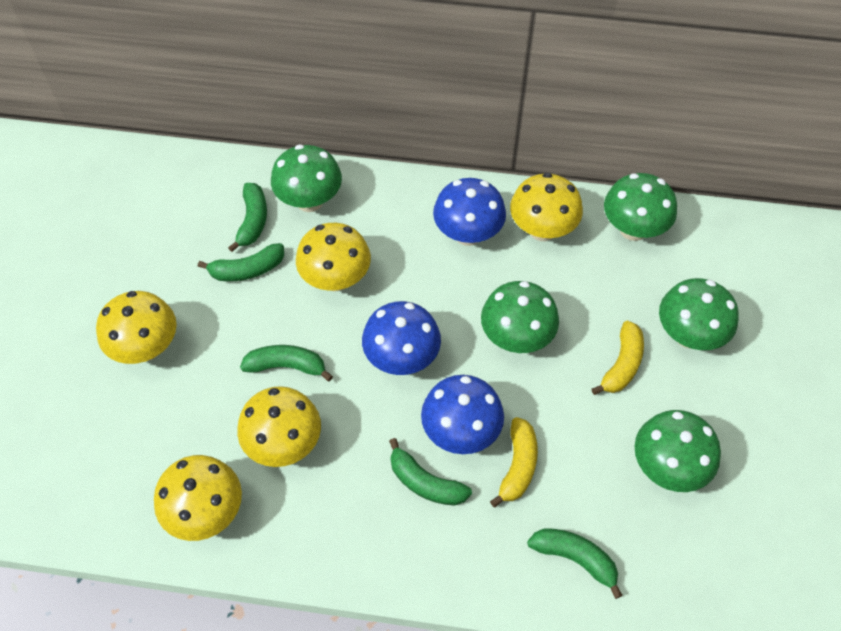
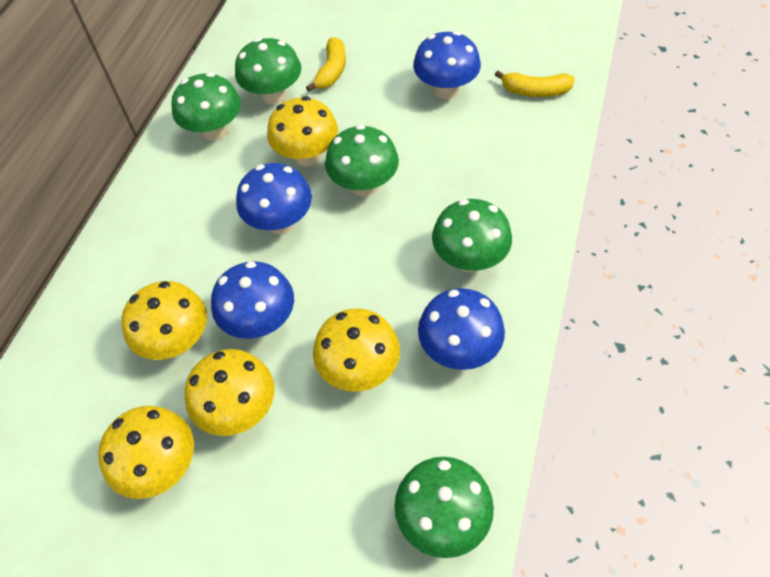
blue mushroom: [362,301,441,375] [421,375,504,454] [433,178,506,246] = 3 -> [211,261,294,339] [236,163,312,234] [413,31,481,99] [418,288,505,370] = 4
green banana: [198,243,284,281] [228,183,267,252] [240,345,333,381] [389,438,472,506] [527,528,623,599] = 5 -> none = 0

